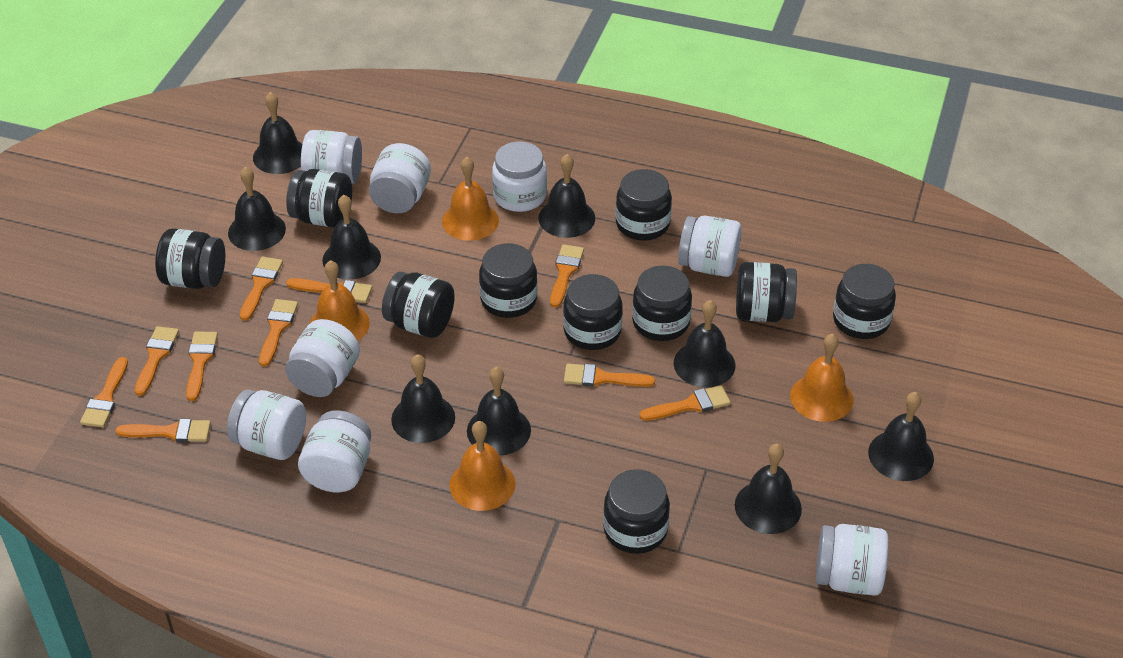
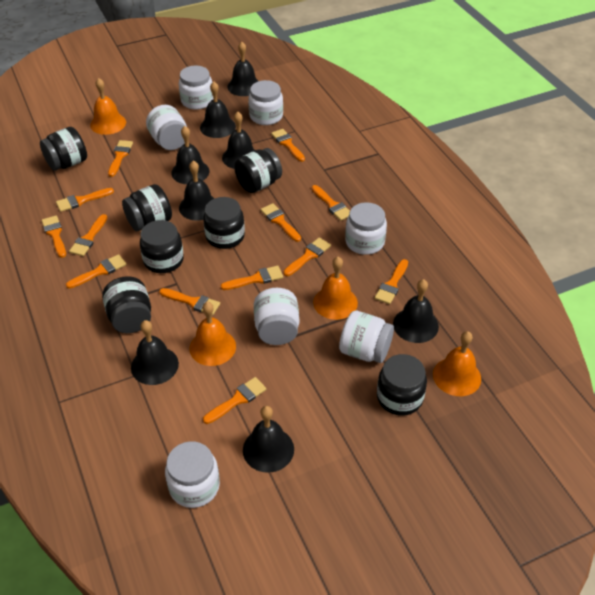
black bell: [228,167,286,251] [253,92,302,174] [322,195,381,279] [391,354,455,443] [467,367,531,455] [538,154,595,238] [674,300,735,387] [735,444,802,534] [868,392,934,481] = 9 -> [131,320,179,385] [171,126,209,184] [179,161,215,221] [200,82,236,138] [222,111,255,169] [227,42,258,96] [243,406,294,473] [393,279,439,343] = 8
black jar: [155,228,225,289] [286,169,352,228] [382,272,455,338] [479,243,538,318] [563,274,623,350] [603,469,670,554] [616,169,672,241] [632,266,692,341] [736,262,797,322] [833,264,896,339] = 10 -> [40,127,87,171] [102,276,151,333] [122,184,172,231] [140,220,184,273] [203,197,245,249] [234,148,282,193] [377,354,427,415] = 7
orange brush: [80,357,128,427] [115,419,211,442] [134,326,179,396] [186,332,218,401] [240,257,283,321] [259,299,298,367] [286,278,372,303] [550,244,584,308] [564,364,655,387] [639,385,730,421] = 10 -> [42,215,66,258] [56,188,114,212] [66,254,127,289] [69,214,107,256] [108,140,133,177] [159,288,220,315] [203,377,267,424] [221,266,283,290] [260,203,301,242] [271,129,305,162] [283,237,331,276] [312,185,350,221] [374,259,408,304] = 13
white jar: [227,390,306,460] [285,319,360,397] [298,410,371,493] [301,130,362,184] [369,143,431,213] [492,142,547,212] [678,216,742,277] [816,524,888,596] = 8 -> [146,105,187,150] [165,441,220,508] [179,66,213,110] [248,80,283,125] [254,288,299,345] [339,310,394,363] [345,202,387,255] = 7

